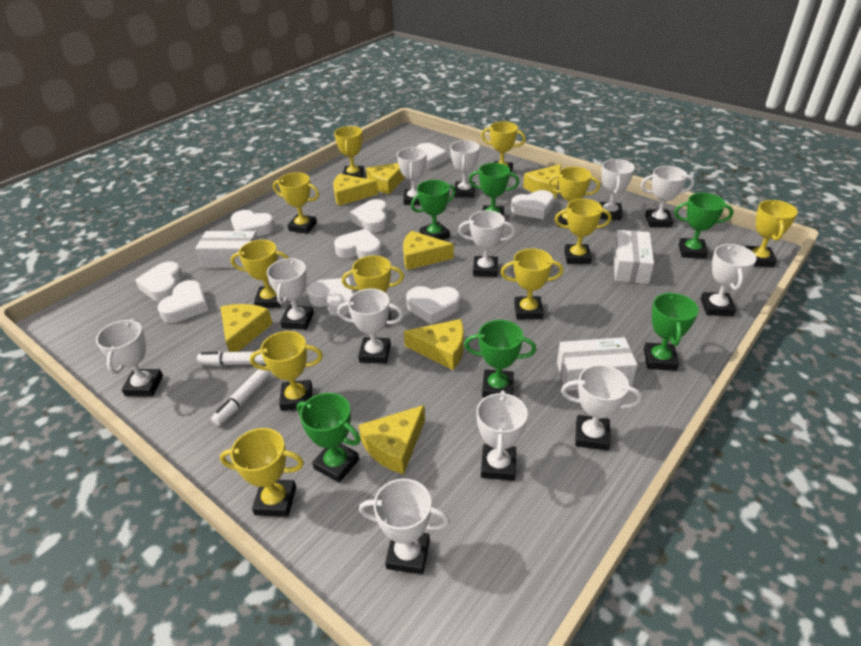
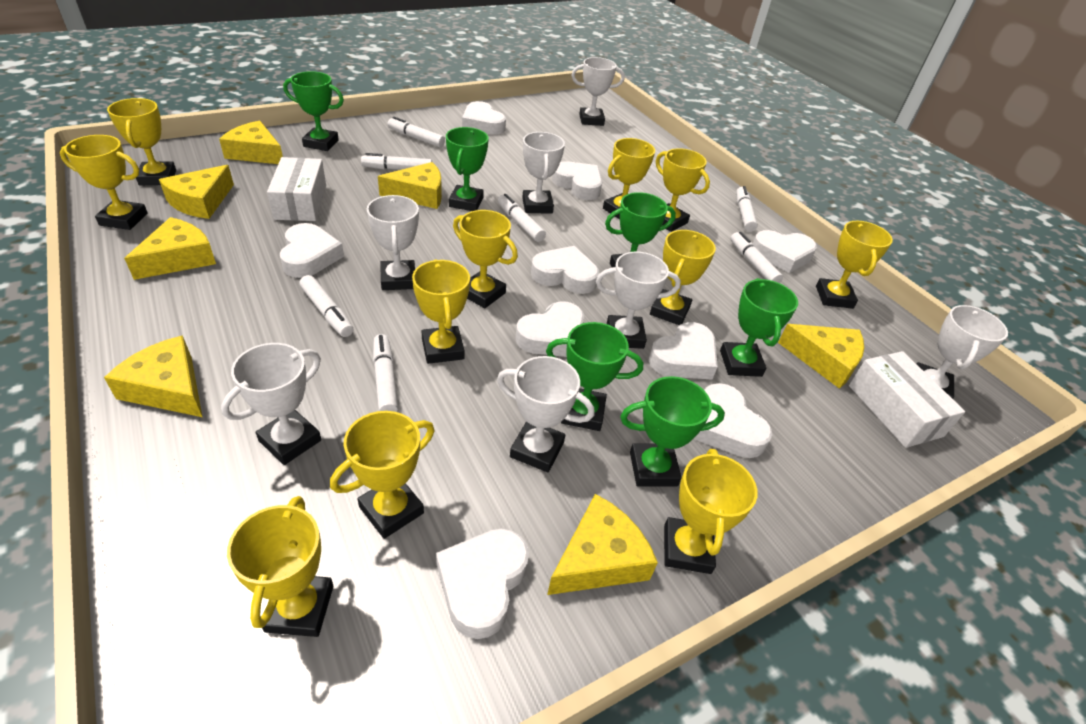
white box: [195,231,258,268] [557,337,637,391] [613,230,654,284] = 3 -> [267,157,326,221] [849,351,965,448] = 2
white marker: [197,351,265,366] [211,369,271,426] = 2 -> [299,275,353,337] [361,153,432,170] [373,334,398,412] [388,117,445,147] [498,194,546,242] [730,232,783,283] [736,186,758,232] = 7
white trophy: [96,319,163,396] [267,258,314,330] [337,289,403,364] [359,479,450,574] [397,147,427,205] [450,140,480,198] [458,210,515,277] [476,390,528,481] [561,365,642,451] [600,159,635,220] [641,166,694,228] [701,244,756,316] = 12 -> [221,343,321,465] [367,195,419,290] [497,356,594,472] [522,132,565,214] [572,57,625,126] [596,252,681,349] [917,305,1008,399] = 7

